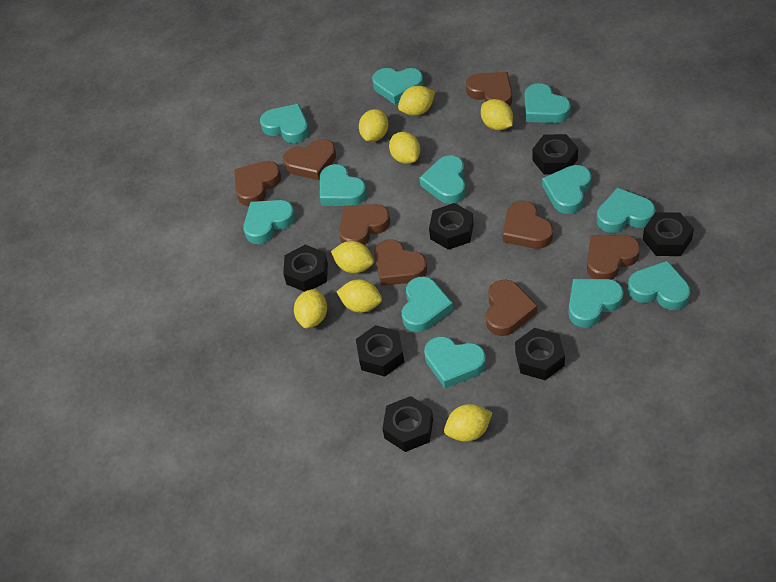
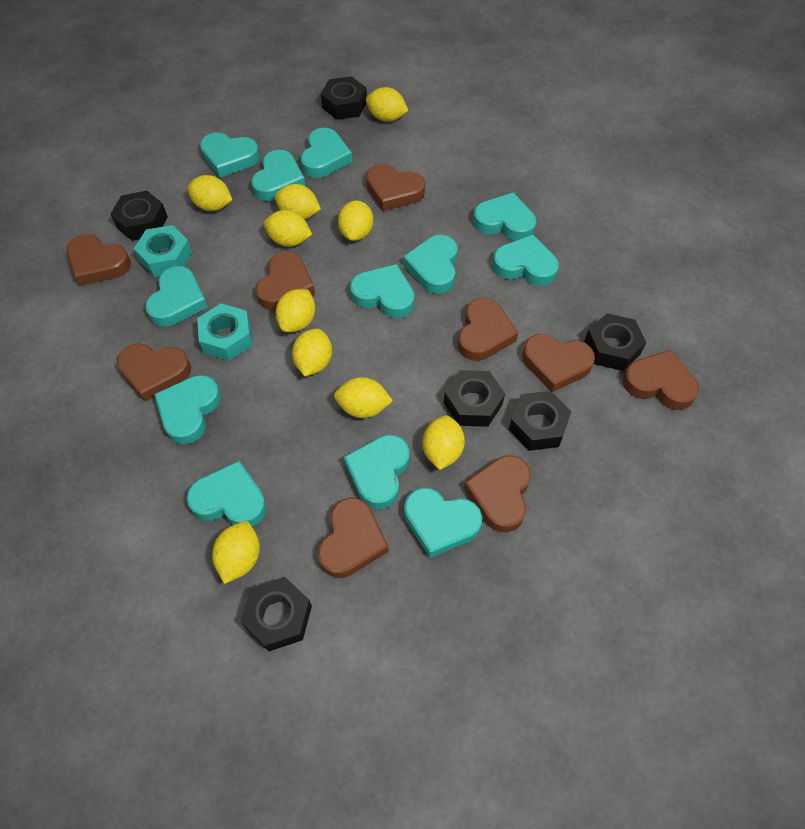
black nut: [283,245,328,292] [356,325,404,377] [382,396,433,452] [429,203,474,250] [515,328,565,380] [532,134,578,175] [643,212,694,256] = 7 -> [111,191,168,241] [240,577,312,651] [321,76,367,120] [444,370,505,427] [509,391,571,451] [584,313,646,371] = 6
brown heart: [234,161,281,206] [283,139,336,180] [339,204,390,245] [374,239,427,286] [466,72,512,106] [486,280,537,336] [503,201,553,249] [587,235,640,280] = 8 -> [67,234,131,286] [117,343,191,402] [256,252,315,311] [318,498,389,578] [366,164,425,211] [458,298,518,361] [464,455,531,532] [522,334,595,392] [623,350,699,410] = 9
turquoise nut: none = 0 -> [134,225,192,277] [197,303,253,361] = 2
yellow lemon: [294,289,327,329] [331,241,374,273] [337,279,382,313] [359,109,388,142] [389,132,420,164] [398,86,435,116] [444,404,493,442] [481,99,513,130] = 8 -> [187,175,232,211] [212,521,260,584] [264,210,312,247] [275,184,321,220] [276,289,315,332] [292,329,332,376] [334,377,393,418] [338,201,373,241] [366,87,409,122] [422,415,465,470] = 10

